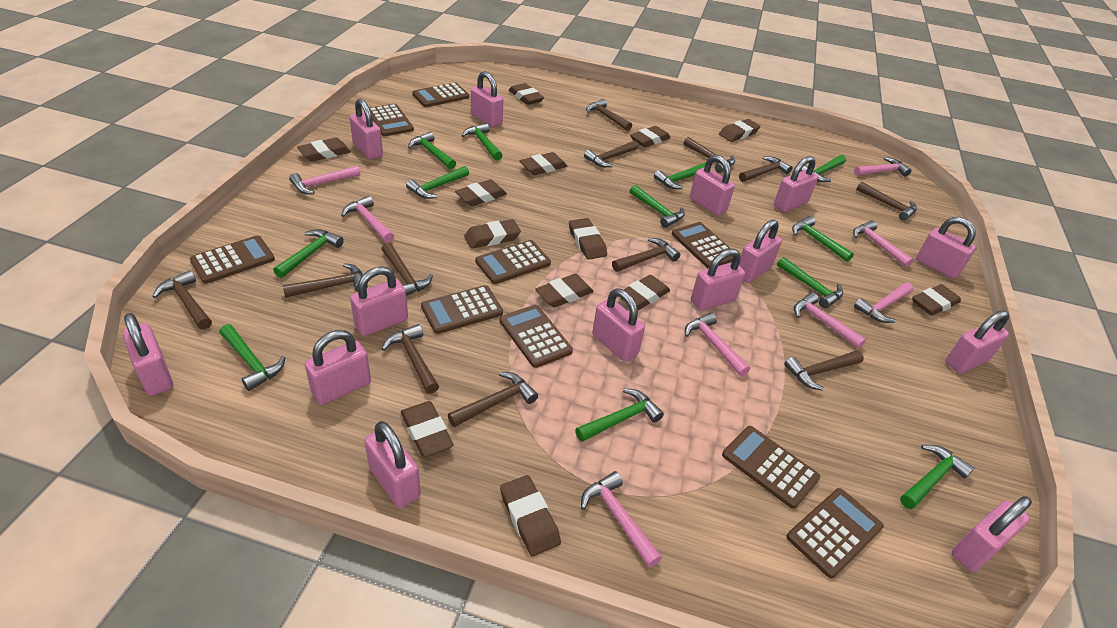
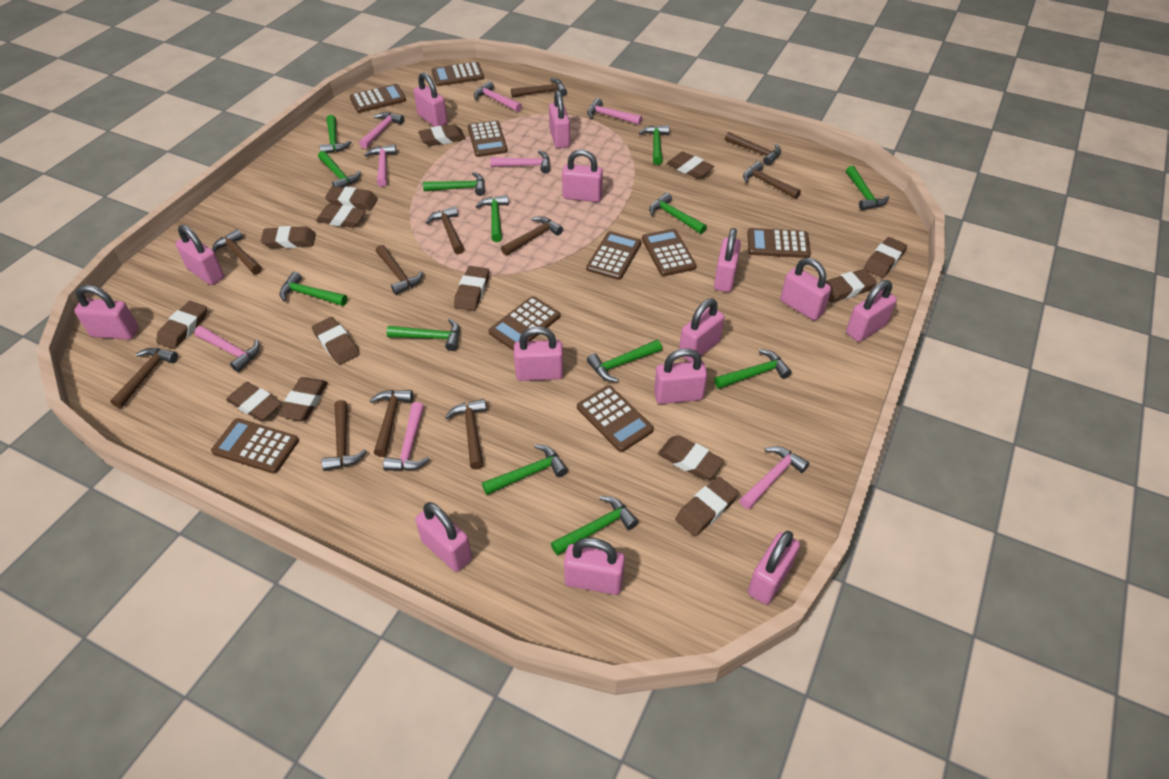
brown eraser: [297,138,351,162] [401,401,454,457] [455,179,507,206] [464,219,521,249] [500,475,561,556] [509,83,544,105] [520,152,567,175] [535,274,594,308] [569,218,607,260] [624,275,670,310] [630,126,670,148] [719,119,760,142] [912,284,961,316] = 13 -> [156,301,207,349] [226,382,282,422] [261,226,316,248] [278,377,328,420] [312,317,360,365] [316,204,366,228] [325,186,378,210] [418,124,466,146] [454,266,489,311] [658,435,724,480] [667,151,714,179] [675,477,739,536] [825,269,877,303] [864,237,907,278] = 14
brown hammer: [152,270,212,330] [282,263,368,298] [381,242,433,296] [382,324,439,394] [448,372,538,427] [584,141,638,167] [586,99,632,131] [612,238,680,272] [684,137,735,173] [739,156,793,182] [784,350,864,391] [856,182,917,221] = 12 -> [110,348,178,408] [212,229,262,275] [321,400,367,471] [370,390,413,457] [376,245,423,295] [426,206,464,254] [445,399,487,470] [501,216,563,256] [511,78,567,98] [725,132,781,166] [743,161,801,199] = 11
green hammer: [219,324,285,391] [273,229,344,278] [406,166,469,199] [408,132,456,169] [462,123,502,161] [575,388,664,442] [630,185,685,228] [654,163,706,189] [777,257,843,309] [792,216,854,262] [801,155,846,182] [900,445,974,509] = 12 -> [279,272,347,306] [318,151,361,187] [320,115,352,153] [387,319,460,351] [423,172,485,196] [475,195,509,242] [482,444,568,495] [551,496,638,556] [587,340,662,382] [639,125,669,165] [649,193,707,234] [714,349,792,389] [846,166,889,210] = 13

